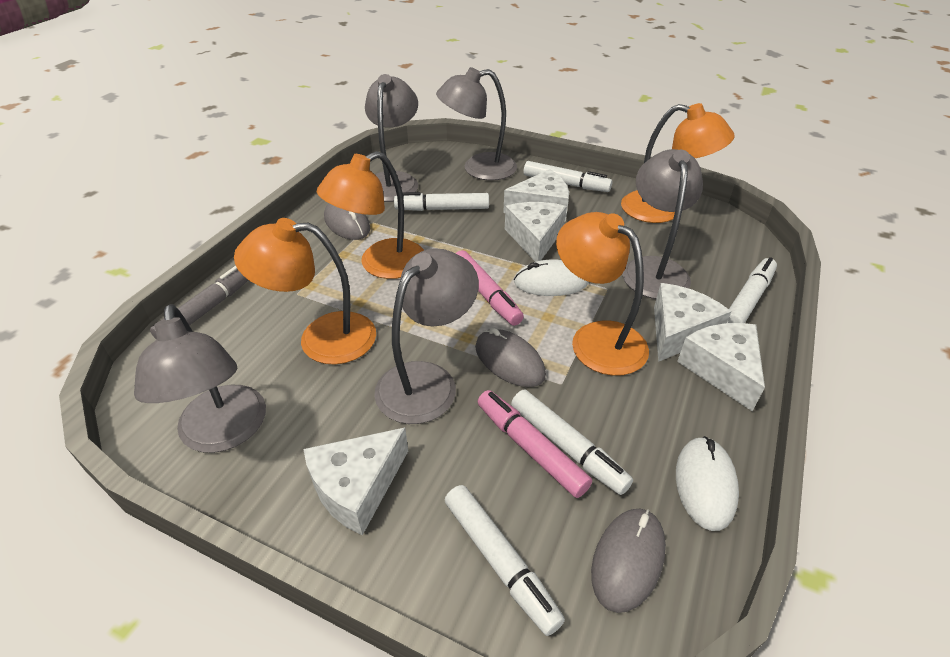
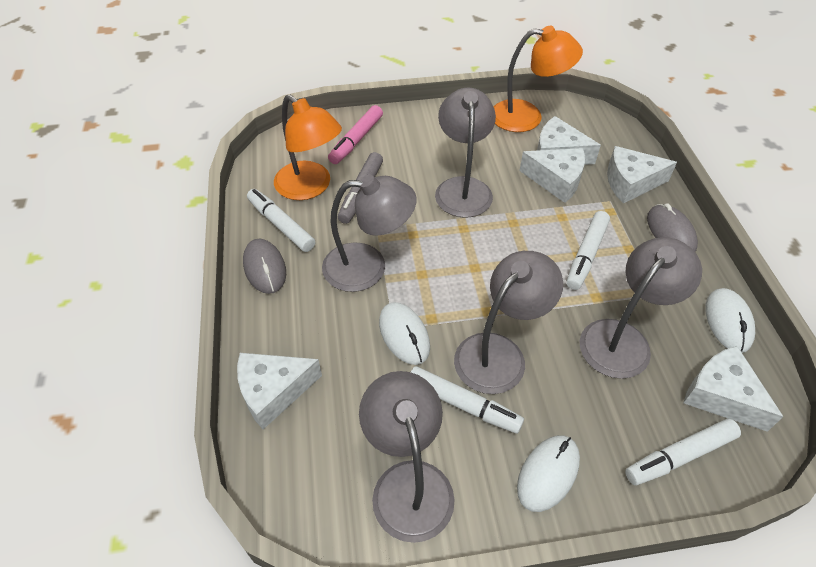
grey mouse: [324,203,370,240] [475,328,546,387] [591,509,666,613] = 3 -> [243,239,286,294] [647,204,698,252] = 2
orange lamp: [234,218,376,364] [317,151,424,279] [556,212,649,376] [621,103,735,223] = 4 -> [274,95,342,200] [493,26,583,132] = 2
pink marker: [456,250,524,326] [478,390,592,498] = 2 -> [328,105,383,164] = 1
white marker: [394,192,489,211] [445,485,565,636] [511,390,633,495] [523,161,612,192] [727,257,777,323] = 5 -> [247,189,315,252] [411,366,524,434] [566,211,610,290] [625,419,741,486] = 4
white mouse: [514,259,589,296] [676,436,739,531] = 2 -> [379,302,430,365] [517,435,580,512] [705,288,755,353] = 3

